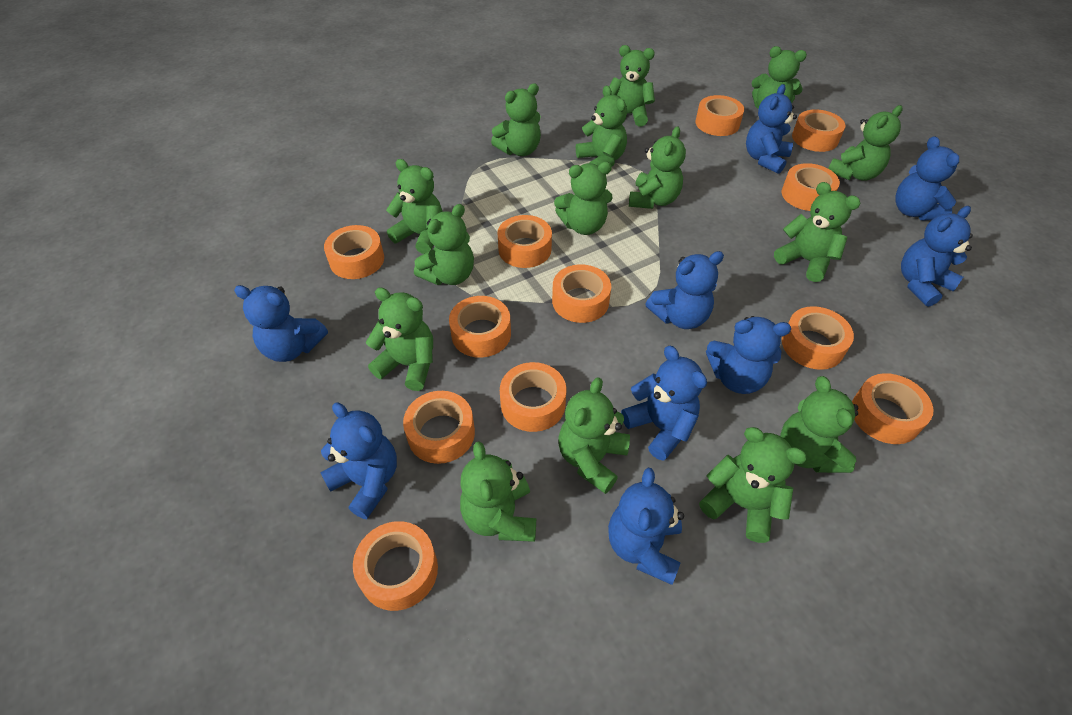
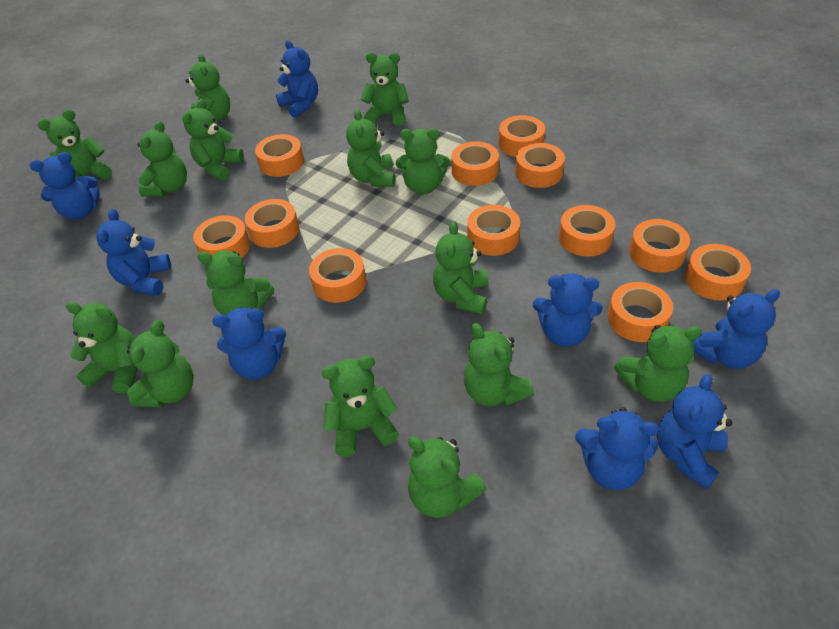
blue teddy bear: [234,285,328,362] [320,403,397,519] [608,468,684,585] [621,346,707,461] [645,251,724,329] [706,316,791,394] [746,84,797,174] [896,136,959,220] [901,206,973,307] = 9 -> [30,152,100,220] [96,209,171,296] [212,307,286,380] [276,40,318,118] [533,274,602,347] [575,407,659,490] [657,374,732,490] [693,289,780,369] = 8

